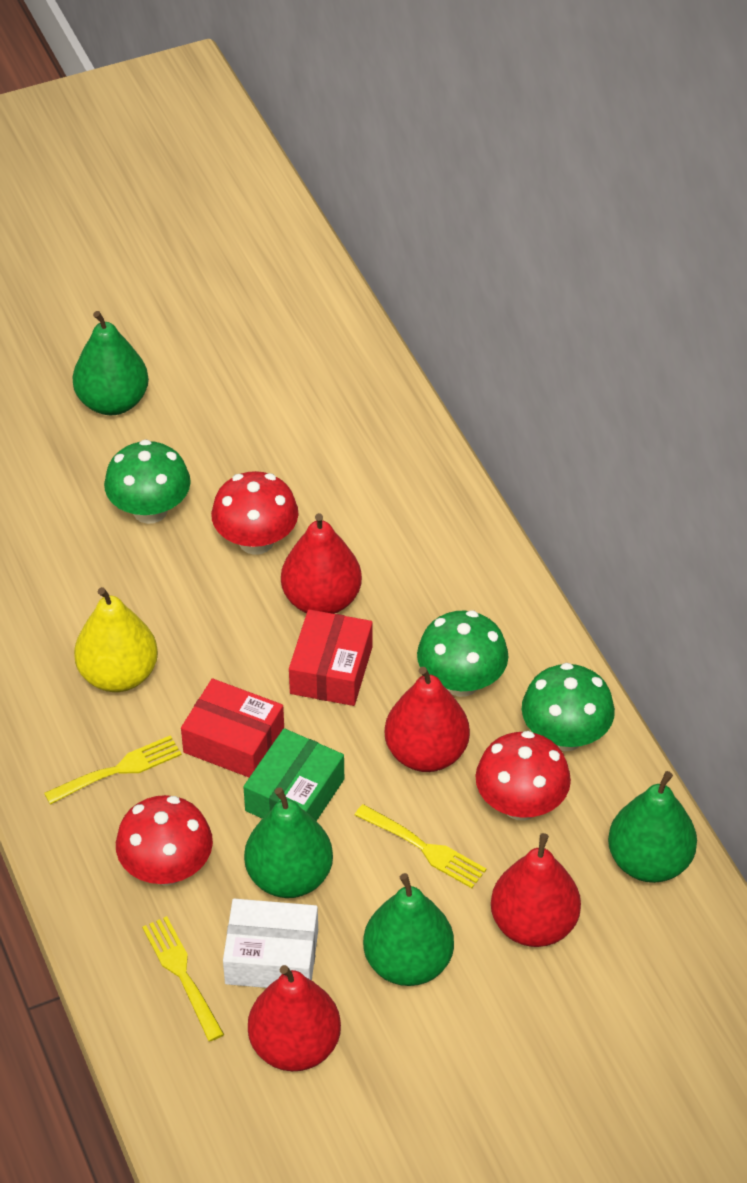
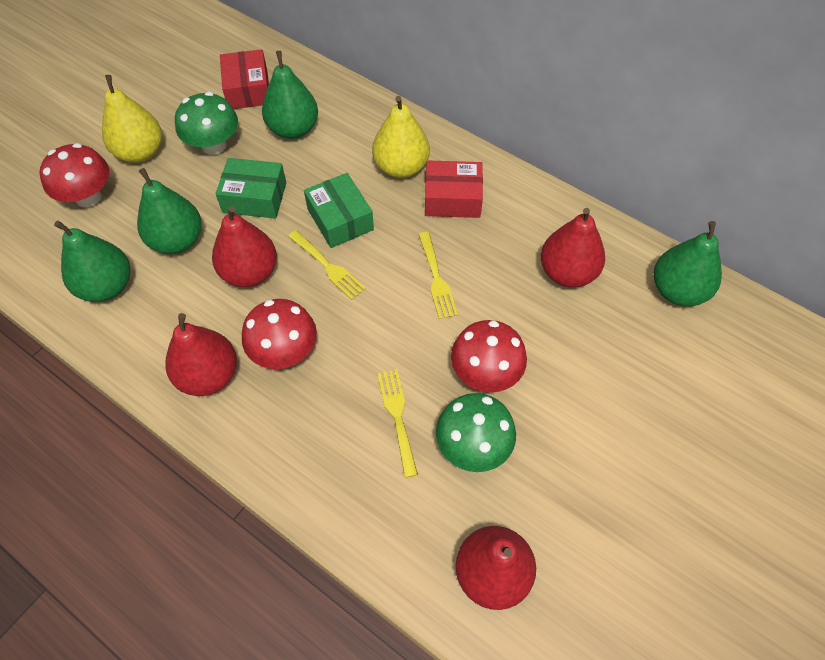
green box: [243,728,344,821] = 1 -> [216,158,286,219] [304,173,374,248] = 2
green mushroom: [104,439,191,524] [417,610,508,697] [522,663,615,751] = 3 -> [175,92,238,155] [436,393,516,472] = 2
white box: [223,899,318,988] = 1 -> none = 0
yellow pear: [74,587,158,692] = 1 -> [102,75,162,163] [372,96,430,178] = 2

